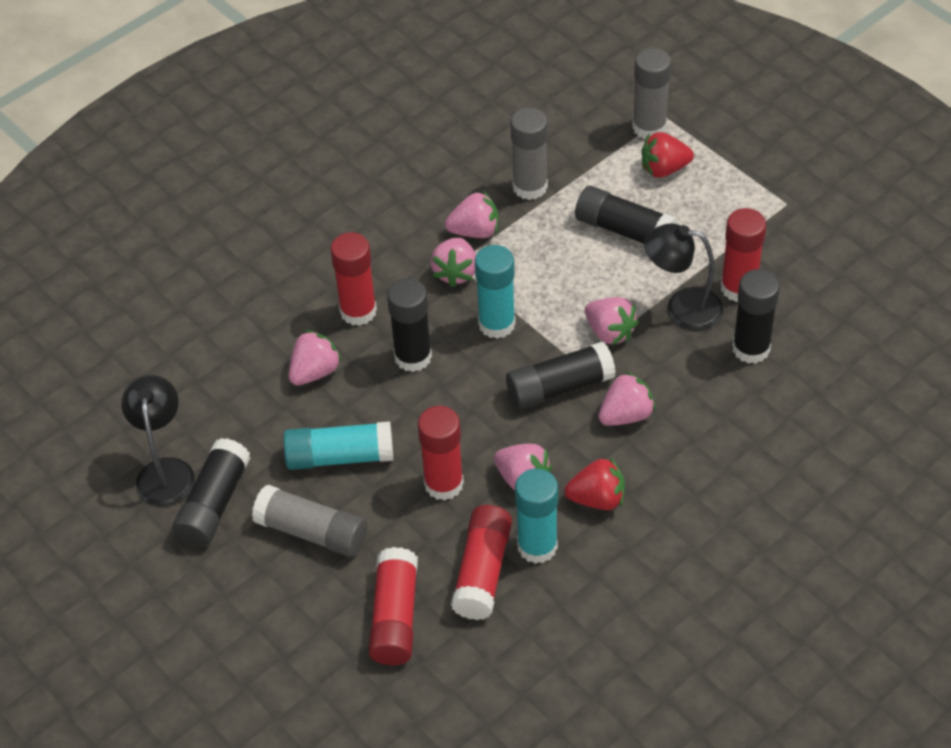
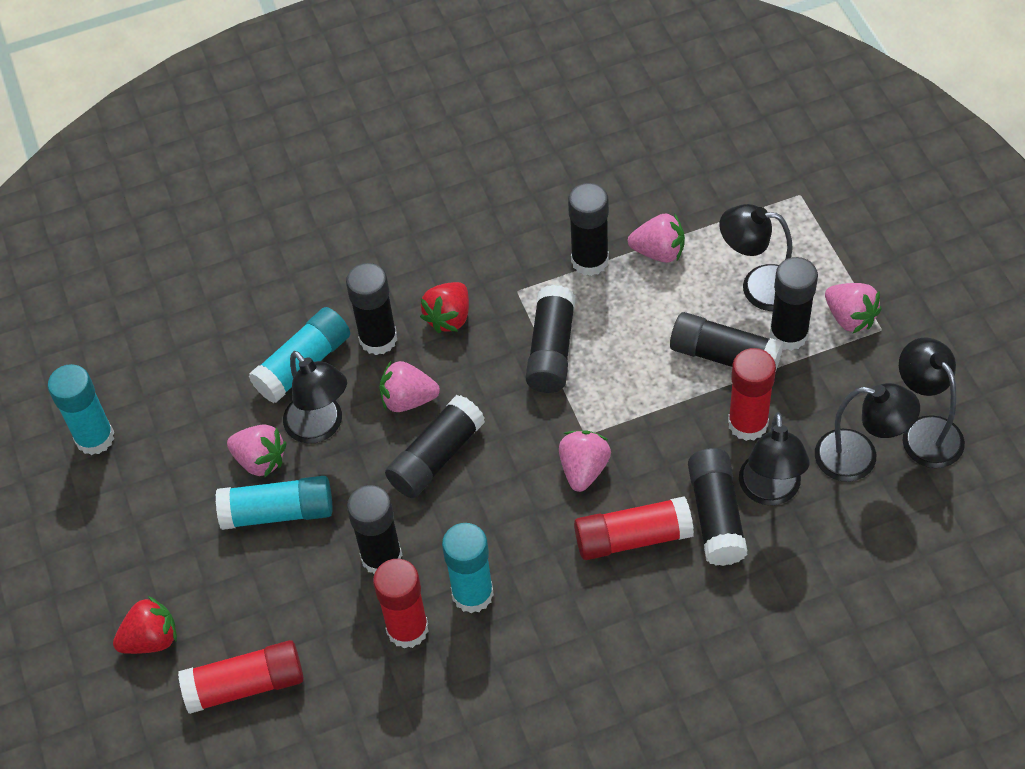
black glue stick: [172,438,251,547] [387,278,432,372] [506,342,616,409] [575,186,678,244] [732,269,780,364] = 5 -> [346,263,397,355] [347,485,402,574] [385,395,485,498] [526,285,576,393] [568,183,609,276] [670,312,783,370] [688,448,748,566] [769,257,818,351] = 8
black lamp: [121,375,195,506] [644,223,724,331] = 2 -> [283,351,347,444] [720,204,793,311] [739,412,810,506] [815,383,920,482] [899,337,965,468] = 5
grey glue stick: [252,485,367,557] [510,108,548,200] [632,48,671,139] = 3 -> none = 0
pink strawberry: [288,330,342,385] [430,237,476,287] [445,191,498,238] [494,444,552,490] [585,297,639,346] [598,371,656,426] = 6 -> [227,424,287,478] [379,361,440,412] [559,431,611,492] [628,213,685,263] [825,283,882,333] = 5
red glue stick: [331,232,377,326] [368,547,418,665] [418,406,464,501] [451,505,512,620] [721,208,766,302] = 5 -> [178,640,304,714] [373,559,428,649] [574,496,694,560] [728,348,776,441] = 4
turquoise glue stick: [283,421,393,470] [475,245,516,339] [515,469,558,564] = 3 -> [48,364,114,455] [216,476,333,530] [249,307,350,403] [442,523,494,613] = 4

